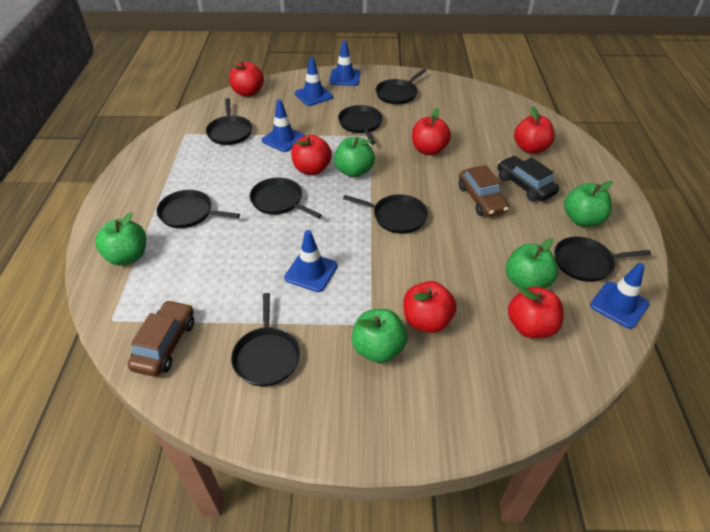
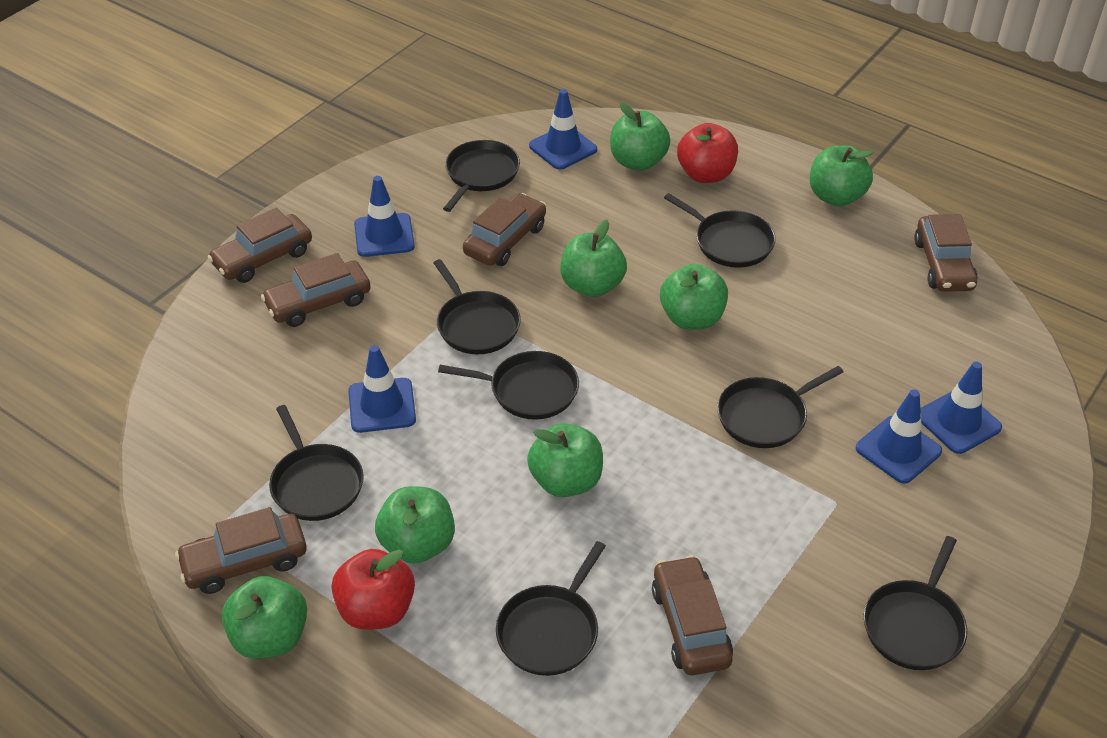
black car: [497,156,559,202] = 1 -> none = 0
brown car: [127,300,194,377] [459,165,509,217] = 2 -> [175,507,307,594] [207,208,312,283] [261,253,371,327] [463,193,546,266] [652,555,733,675] [914,214,978,292] = 6
green apple: [95,212,146,265] [334,137,375,178] [352,309,408,363] [506,238,558,289] [564,181,613,227] = 5 -> [222,576,307,659] [375,486,455,564] [527,423,603,497] [560,220,627,297] [610,103,670,171] [660,264,728,330] [810,145,873,206] = 7
red apple: [229,61,264,97] [291,135,332,175] [403,281,457,333] [412,108,451,155] [508,286,564,338] [514,106,555,154] = 6 -> [332,549,415,630] [677,123,738,183] = 2

